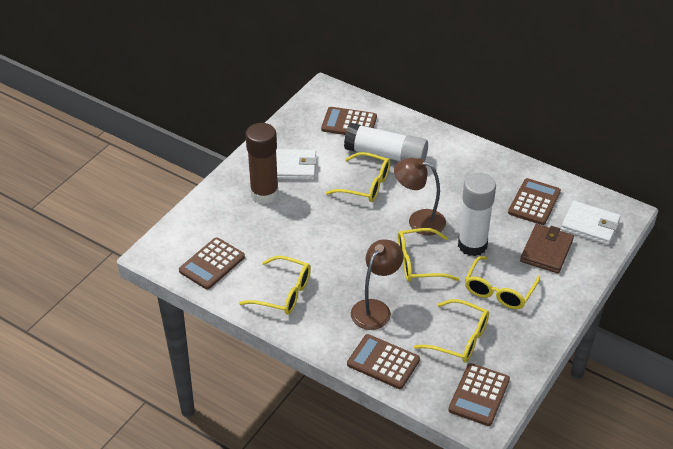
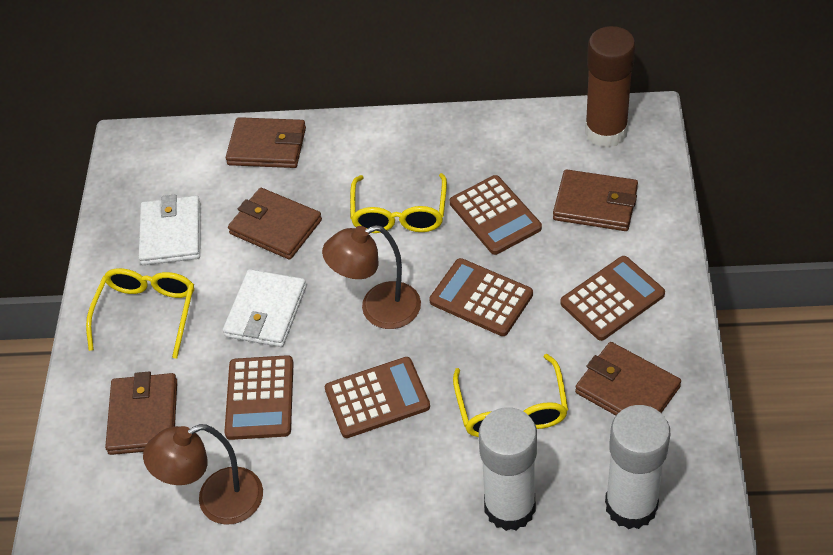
brown wallet: [520,224,574,273] = 1 -> [105,371,177,455] [226,117,306,168] [228,188,322,260] [553,169,638,231] [575,342,681,416] = 5
yellow glasses: [239,256,311,315] [326,152,390,202] [398,228,460,282] [414,299,489,363] [465,256,540,309] = 5 -> [86,268,194,359] [350,173,447,233] [453,354,568,437] = 3

